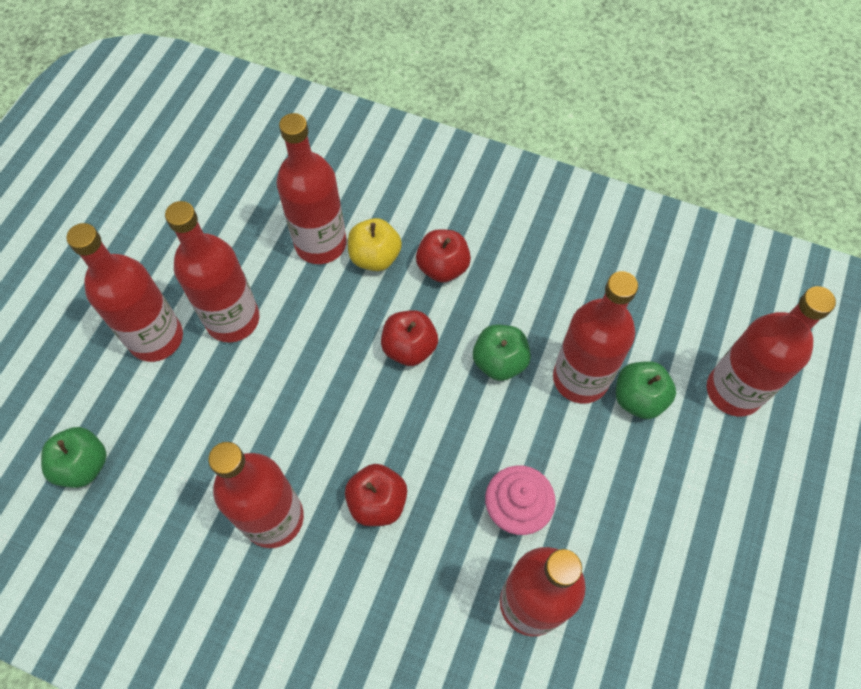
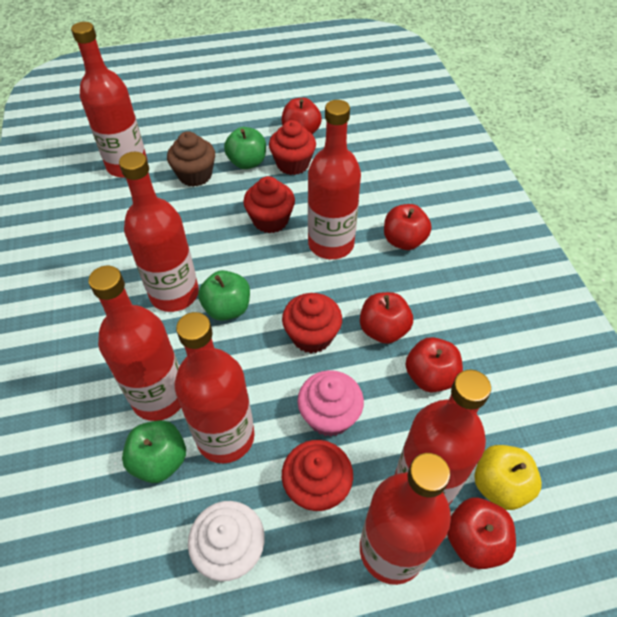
brown cupcake: none = 0 -> [167,131,215,187] = 1
red apple: [345,464,407,526] [381,310,438,366] [416,229,471,283] = 3 -> [282,98,322,134] [360,292,413,344] [384,204,432,250] [405,337,463,392] [447,498,516,569] = 5
red cupcake: none = 0 -> [243,176,295,233] [269,120,316,175] [282,293,342,353] [282,440,353,511] = 4
white cupcake: none = 0 -> [188,501,265,581] = 1

